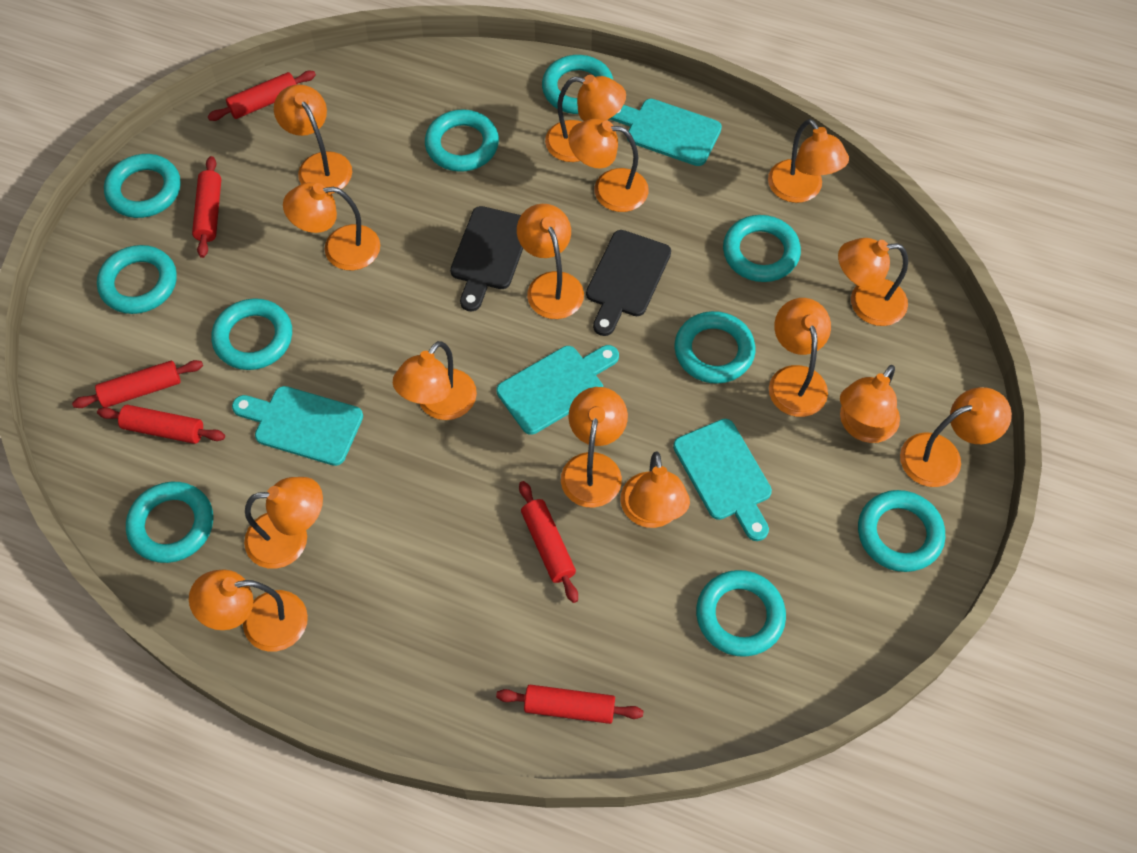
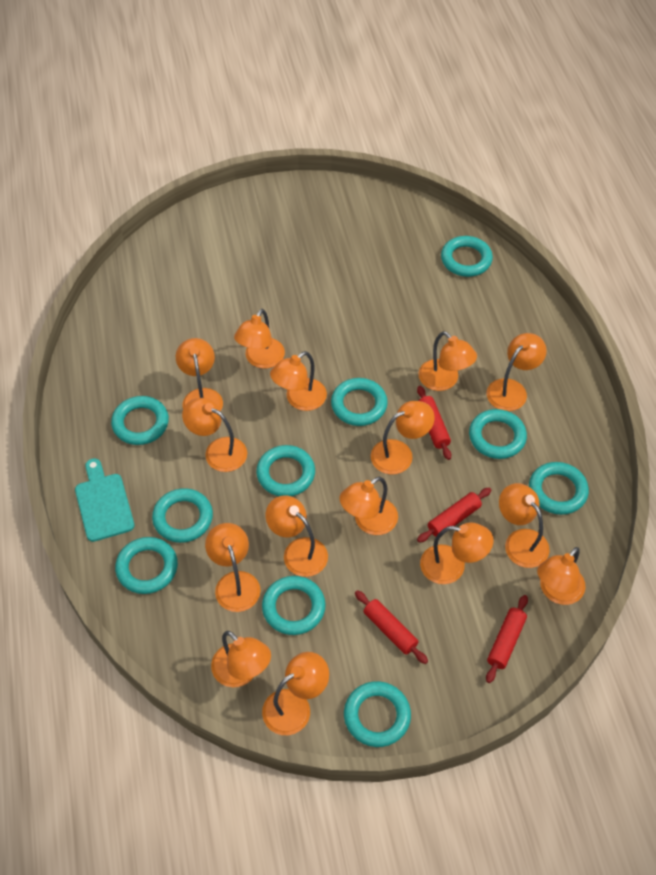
black cutting board: [450,206,523,311] [586,230,671,336] = 2 -> none = 0
red rolling pin: [72,360,203,408] [97,405,225,444] [192,156,221,258] [208,71,316,121] [496,685,644,724] [519,481,578,603] = 6 -> [355,590,428,664] [417,386,452,460] [417,488,491,543] [486,595,528,683] = 4
turquoise cutting board: [232,386,363,466] [496,345,619,435] [610,99,722,166] [673,419,772,541] = 4 -> [75,458,135,542] = 1

